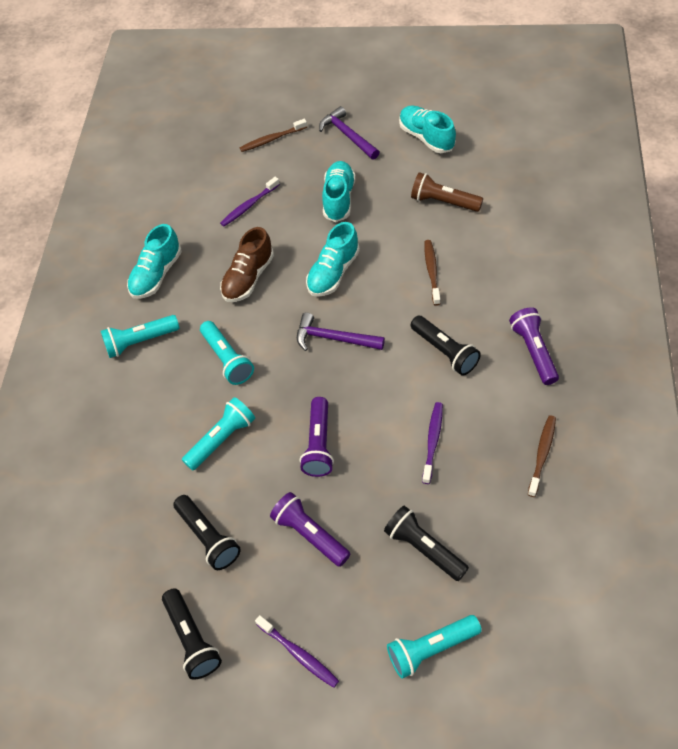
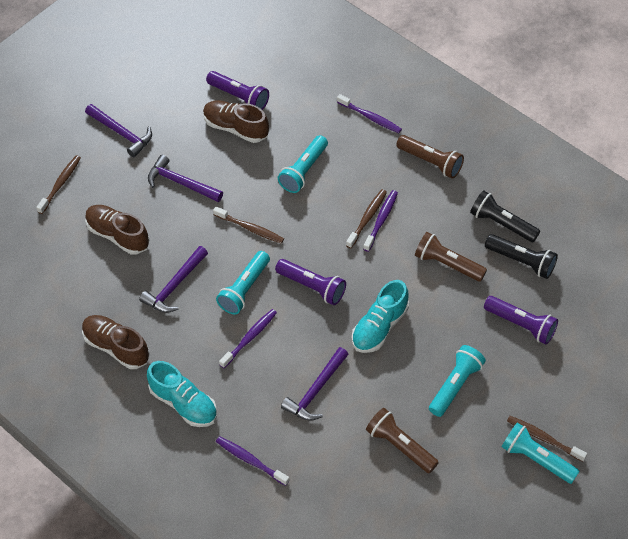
black flashlight: [162,588,222,680] [173,495,241,570] [384,505,469,581] [411,316,481,375] = 4 -> [470,190,540,242] [485,234,558,279] = 2
brown flashlight: [411,172,483,212] = 1 -> [366,408,439,474] [396,135,464,179] [415,232,487,282] = 3
brown shoe: [220,227,274,302] = 1 -> [82,315,150,369] [85,205,149,255] [203,100,269,143] = 3
brown toothbrush: [240,119,307,152] [424,240,441,306] [528,415,556,497] = 3 -> [36,155,81,214] [213,207,284,244] [346,189,387,248] [507,416,587,462] = 4
purple hammer: [297,312,385,351] [319,106,379,159] = 2 -> [85,104,152,157] [139,246,208,313] [148,155,223,202] [281,347,349,421] = 4
purple toothbrush: [220,177,280,226] [255,615,339,688] [422,402,443,484] = 3 -> [216,436,290,486] [219,309,277,368] [337,94,402,133] [363,190,398,252] = 4
turquoise shoe: [127,224,182,299] [306,222,360,297] [322,161,356,222] [399,105,456,153] = 4 -> [147,361,217,427] [352,280,409,353] = 2

